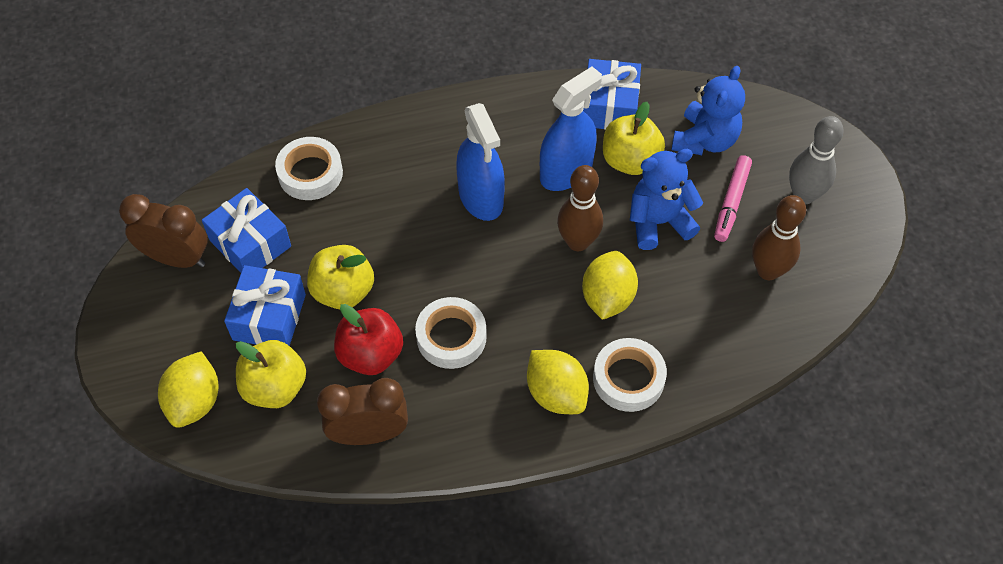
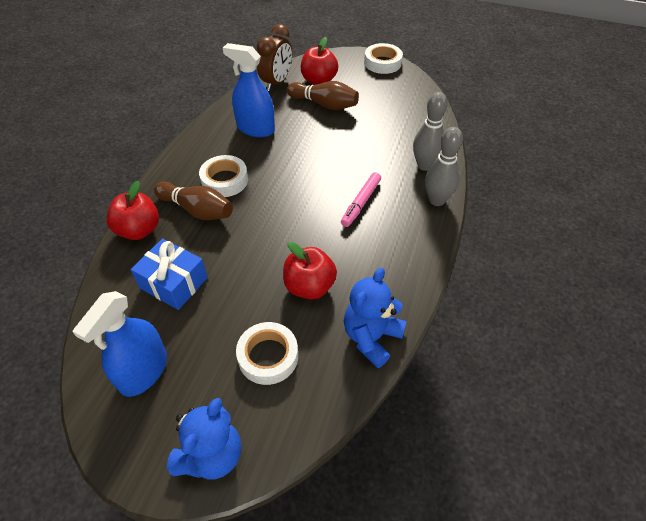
blue gift: [202,188,291,272] [224,265,306,346] [583,59,641,130] = 3 -> [131,239,208,310] = 1
brown clock: [119,194,207,268] [317,378,408,445] = 2 -> [257,24,292,91] = 1
grey bowling pin: [789,116,844,204] = 1 -> [413,92,448,171] [425,127,463,206] = 2
red apple: [334,304,403,375] = 1 -> [106,181,159,240] [283,242,337,299] [301,37,338,85] = 3
yellow apple: [236,340,306,408] [307,245,374,309] [603,102,665,175] = 3 -> none = 0
yellow lemon: [158,351,219,428] [527,350,589,414] [582,251,638,320] = 3 -> none = 0

